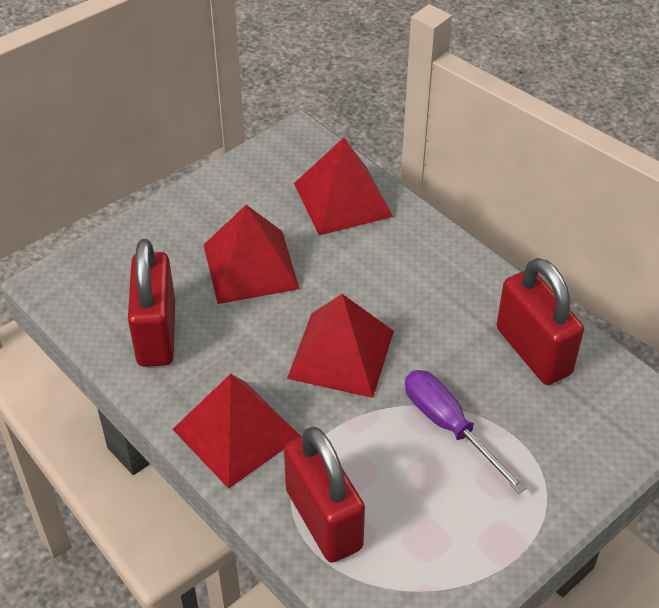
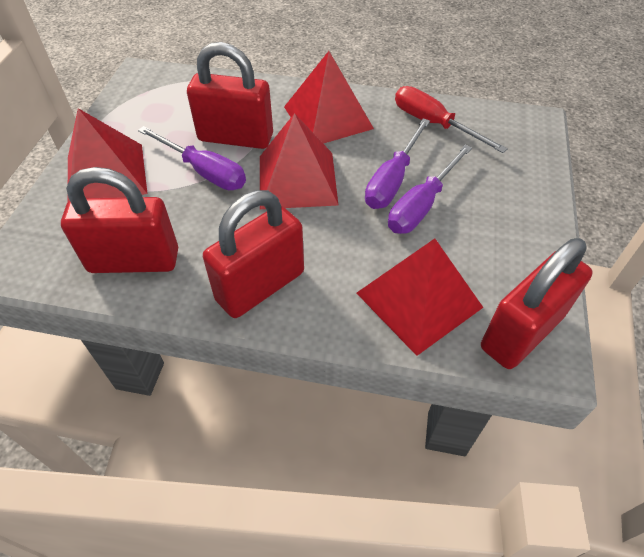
purple screwdriver: [405,370,527,494] = 1 -> [138,126,246,190] [365,118,430,209] [388,145,472,234] = 3
red padlock: [128,239,175,367] [284,427,365,563] [496,258,584,385] = 3 -> [61,167,178,273] [187,42,273,149] [203,190,304,318] [481,238,593,369] = 4
red screwdriver: none = 0 -> [395,86,508,153] = 1

